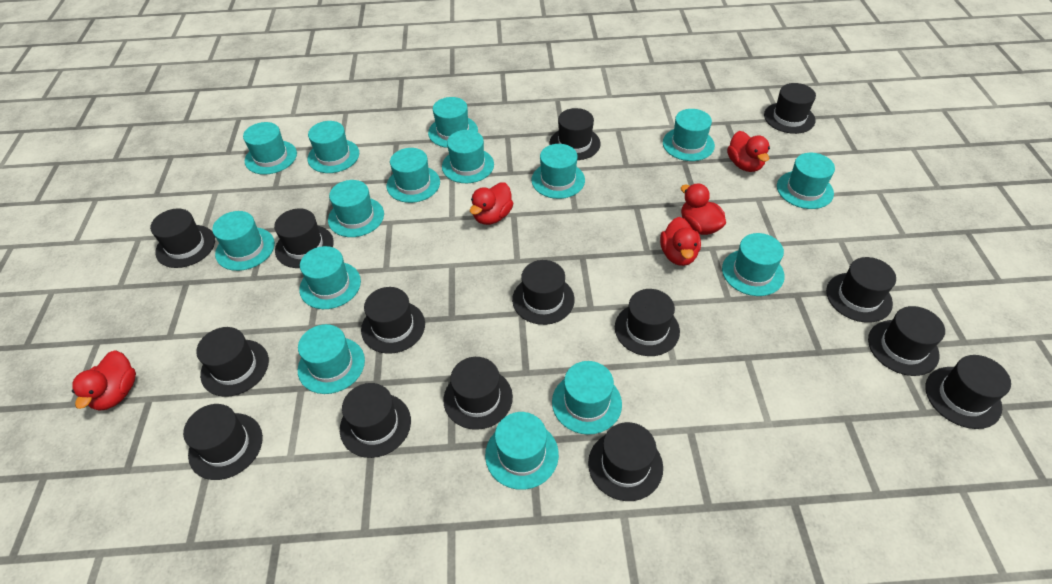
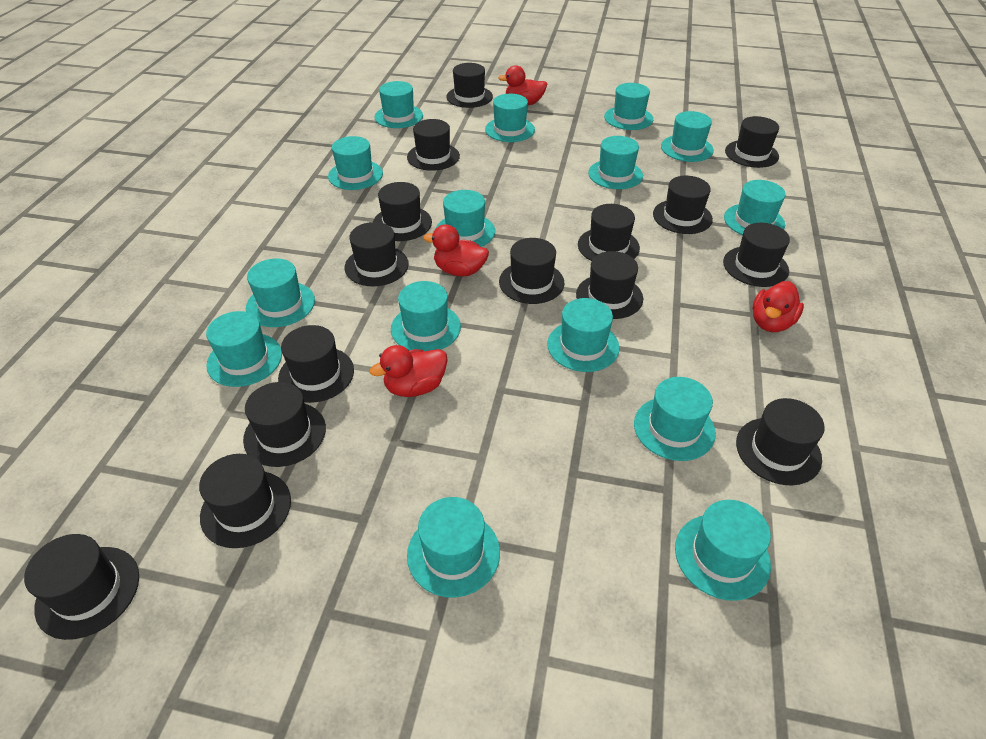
red duck: [72,350,136,411] [470,182,513,225] [660,217,701,266] [681,183,726,235] [727,131,770,172] = 5 -> [369,345,448,397] [423,224,489,277] [498,65,547,105] [752,281,804,332] = 4

